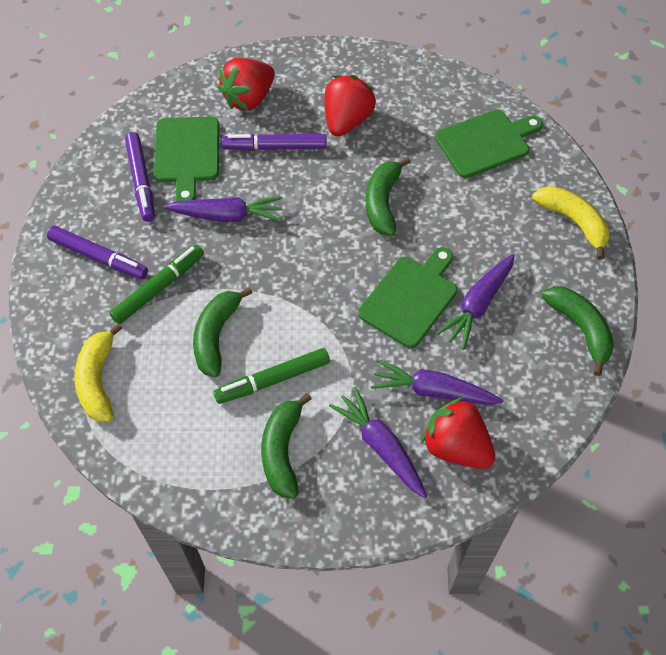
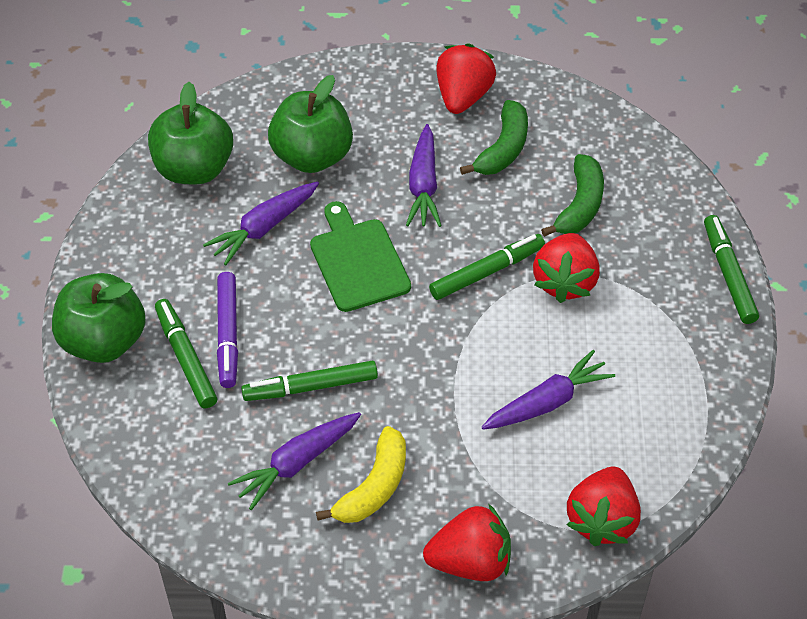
green apple: none = 0 -> [52,273,146,363] [148,82,233,184] [268,75,353,173] = 3
green banana: [193,287,252,377] [261,393,312,499] [366,157,411,236] [542,286,614,376] = 4 -> [460,100,528,175] [541,154,604,237] = 2
green cutting board: [154,116,219,201] [358,247,457,348] [435,110,543,178] = 3 -> [310,201,411,312] = 1
green marker: [109,244,204,324] [213,348,330,404] = 2 -> [155,299,217,408] [241,361,378,401] [429,234,545,300] [704,215,759,324] = 4
purple marker: [47,226,148,279] [125,132,155,222] [222,134,327,151] = 3 -> [217,272,238,388] = 1
red strawberry: [218,58,275,110] [325,75,376,137] [422,397,495,469] = 3 -> [423,504,511,581] [436,43,496,114] [533,233,600,303] [567,466,641,546] = 4
yellow banana: [74,323,122,422] [532,186,610,260] = 2 -> [316,426,406,523] = 1

